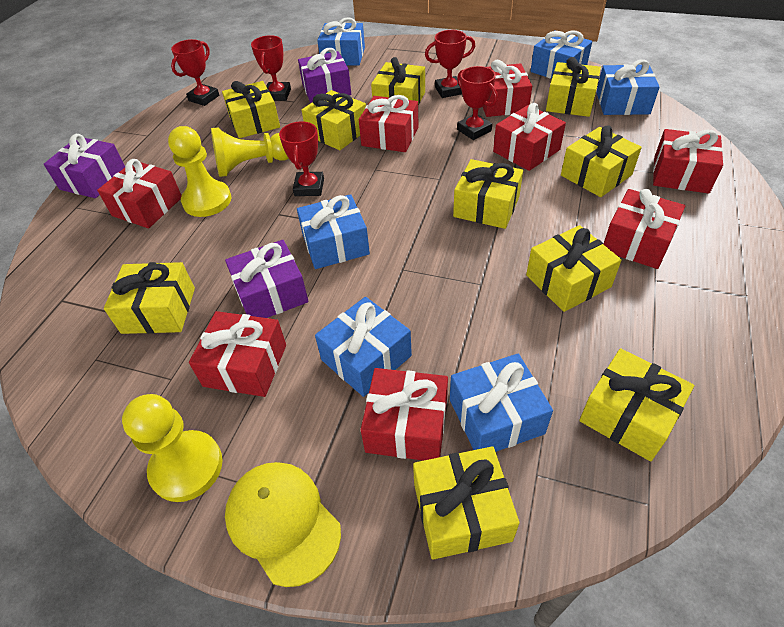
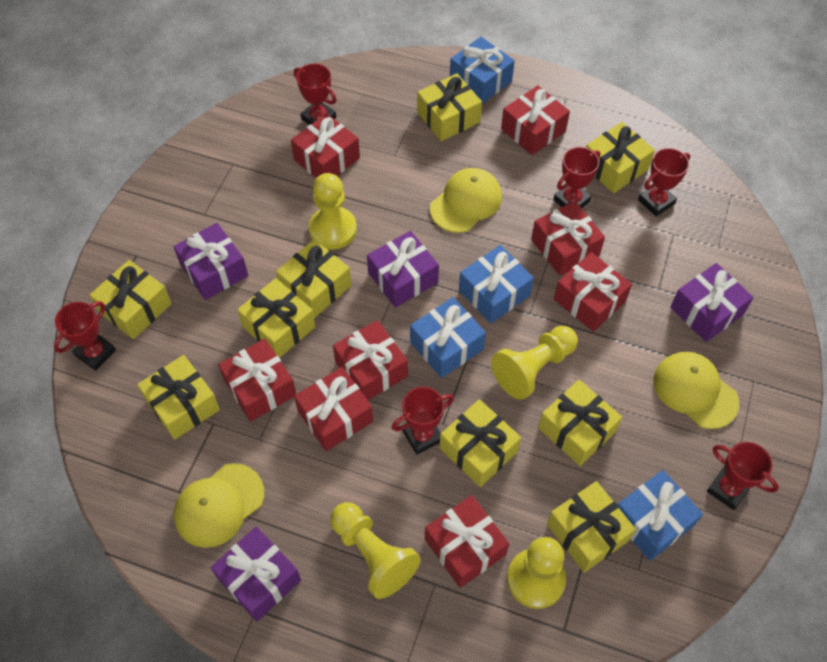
blue gift: [297,194,370,269] [315,297,412,397] [317,17,365,65] [450,354,553,452] [530,30,592,79] [596,60,660,115] = 6 -> [410,297,486,378] [450,37,515,104] [459,245,534,323] [618,470,703,561] = 4
purple gift: [44,134,125,198] [225,240,309,318] [298,48,351,103] = 3 -> [173,223,248,300] [211,526,301,622] [367,231,439,308] [671,263,754,342] = 4
red trophy: [171,39,219,106] [251,35,291,101] [279,121,324,196] [425,30,475,98] [457,66,498,140] = 5 -> [54,301,116,371] [294,64,337,125] [392,387,454,455] [553,147,600,208] [638,148,690,217] [707,442,779,510] = 6
yellow cap: [225,462,341,587] = 1 -> [174,463,264,548] [430,168,502,233] [653,352,739,429] = 3
yellow gift: [104,262,195,334] [222,81,280,138] [302,90,366,150] [371,57,425,105] [413,446,519,560] [453,159,523,229] [526,225,622,312] [546,57,601,117] [561,125,642,197] [579,349,694,461] = 10 -> [89,260,172,339] [137,355,220,440] [237,278,316,358] [276,239,351,318] [417,73,482,141] [440,399,521,487] [538,380,622,466] [547,481,636,573] [586,122,655,193] = 9
yellow pawn: [122,394,223,502] [168,126,231,217] [211,127,289,177] = 3 -> [308,173,357,250] [330,502,421,599] [491,326,578,400] [507,537,566,609] = 4

